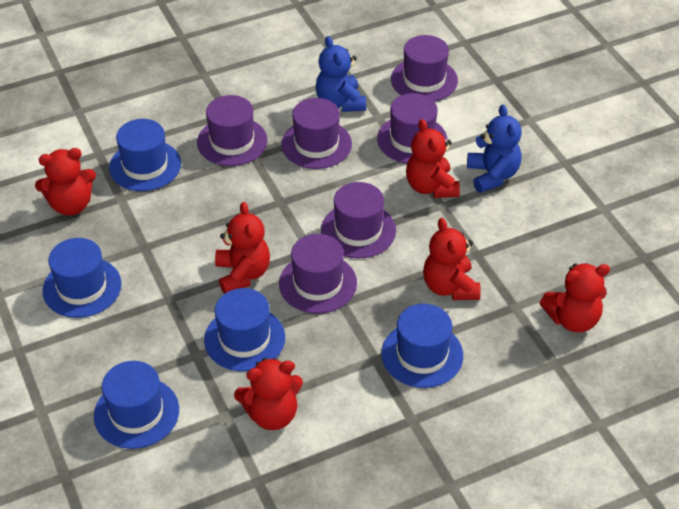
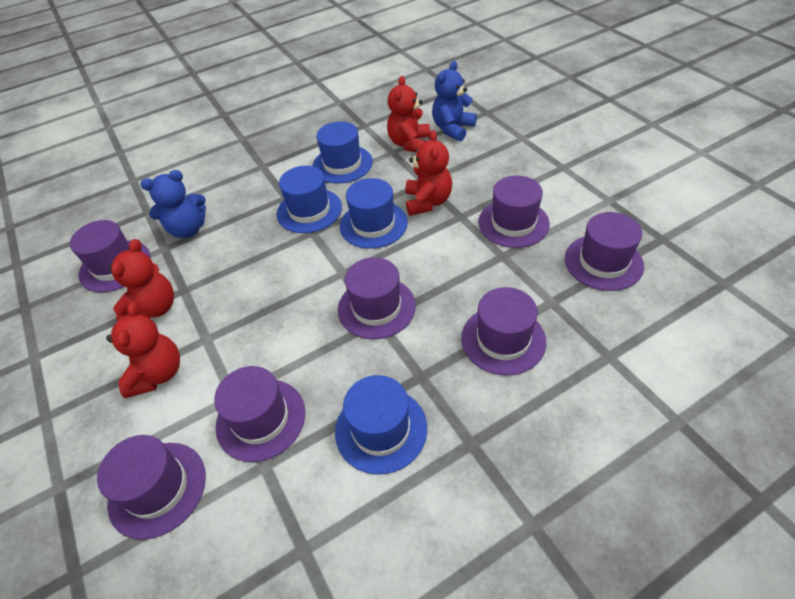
blue hat: [42,238,122,318] [94,361,179,449] [109,119,181,191] [204,288,285,371] [381,304,463,388] = 5 -> [277,166,342,233] [313,121,373,184] [335,375,427,474] [340,178,408,249] = 4
purple hat: [197,95,267,166] [279,234,357,314] [281,98,352,169] [321,182,396,258] [377,93,447,163] [391,35,458,102] = 6 -> [70,220,150,292] [97,435,206,540] [214,366,305,462] [338,257,416,339] [461,287,546,376] [478,176,550,248] [565,212,644,291] = 7
red teddy bear: [35,148,96,216] [215,202,270,294] [234,358,303,430] [406,119,460,198] [423,218,481,300] [540,263,610,333] = 6 -> [106,302,180,398] [109,239,174,320] [387,76,430,152] [405,130,452,216] = 4

